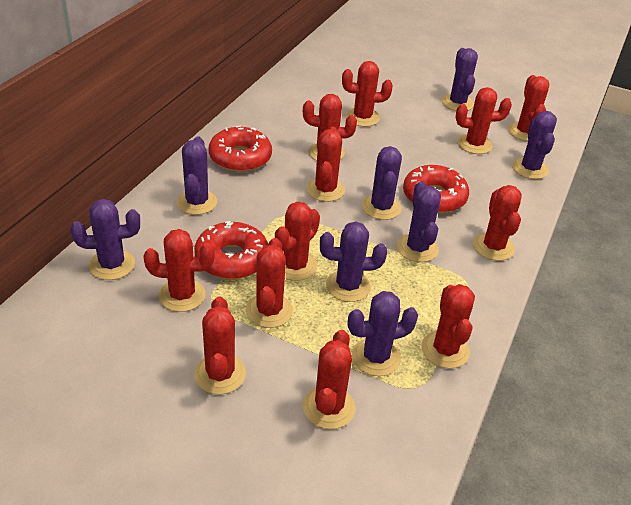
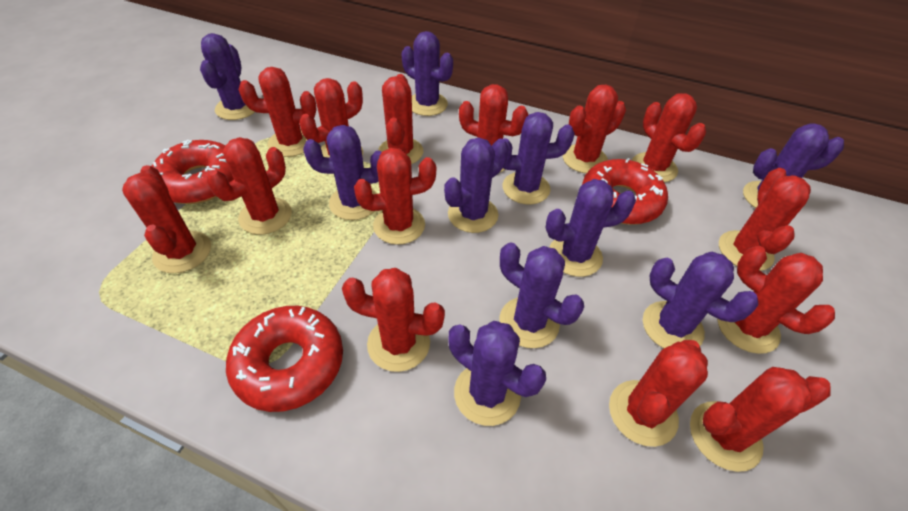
purple cactus: [70,199,140,280] [177,137,217,215] [320,221,387,302] [348,291,418,376] [362,146,402,220] [397,181,441,262] [442,48,478,111] [512,111,557,179] = 8 -> [200,33,255,120] [303,125,382,220] [401,31,453,116] [444,138,509,233] [448,321,546,426] [500,242,584,348] [502,112,575,205] [546,179,636,277] [643,252,759,348] [743,123,844,208] = 10
red cactus: [143,229,215,312] [194,297,246,395] [246,238,293,328] [275,202,320,281] [303,94,357,161] [303,330,355,429] [306,127,345,202] [342,61,393,127] [422,284,475,368] [455,87,512,154] [473,185,522,261] [508,75,549,141] = 12 -> [122,165,211,273] [207,137,292,234] [238,67,317,157] [299,78,363,157] [342,268,445,372] [354,148,436,245] [378,74,423,164] [459,84,529,173] [563,84,626,173] [609,340,708,447] [632,93,706,182] [690,367,831,472] [717,246,835,354] [719,168,811,271] = 14

